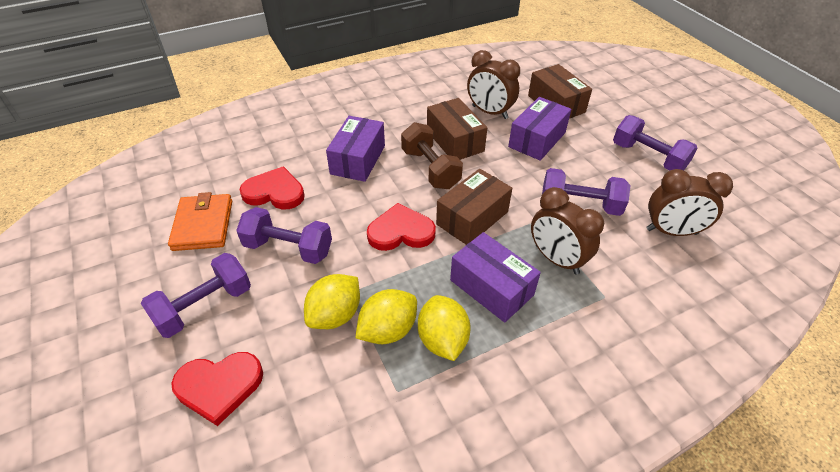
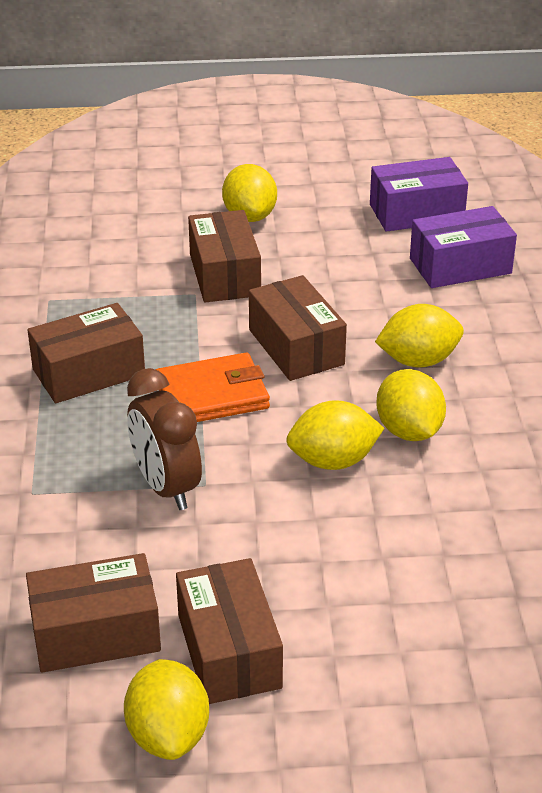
brown box: [427,98,487,160] [436,169,512,245] [528,64,592,118] = 3 -> [26,553,161,673] [28,303,145,403] [176,558,283,704] [188,210,261,302] [249,275,347,381] = 5
brown clock: [467,50,520,119] [531,187,604,275] [646,169,733,236] = 3 -> [127,368,202,510] = 1
brown dumbbell: [401,122,463,189] = 1 -> none = 0
purple box: [326,116,385,182] [450,232,541,323] [508,97,571,161] = 3 -> [370,157,468,232] [410,206,517,288] = 2
purple dumbbell: [141,253,251,338] [236,207,332,264] [542,168,630,216] [613,115,697,171] = 4 -> none = 0
red heart: [171,352,263,426] [239,166,305,209] [367,203,436,251] = 3 -> none = 0
yellow lemon: [304,274,360,329] [355,289,417,344] [418,295,471,361] = 3 -> [124,659,209,760] [222,164,277,222] [286,400,384,470] [375,304,464,368] [376,369,446,441] = 5

